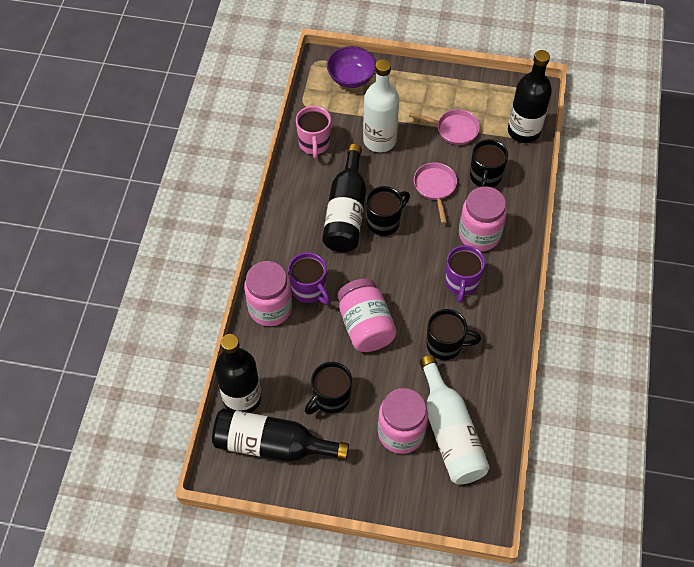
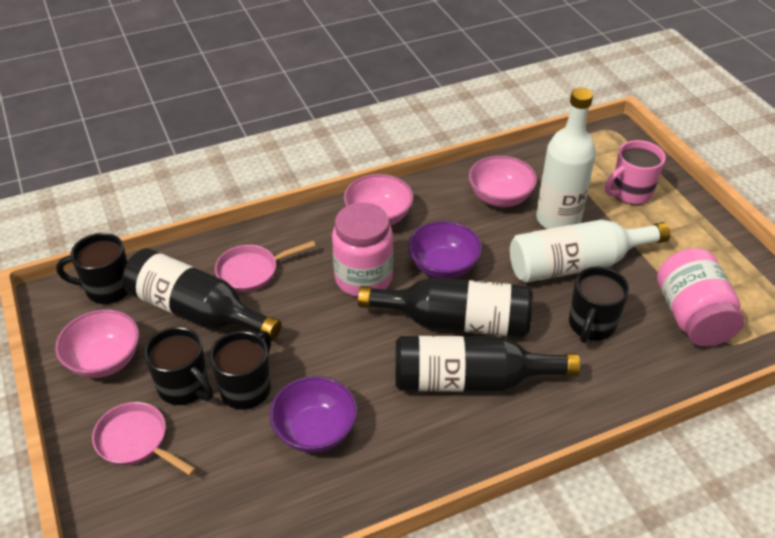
black bottle: [212,408,349,462] [215,334,261,413] [322,144,366,252] [508,50,552,143] = 4 -> [122,248,282,341] [358,277,533,337] [395,336,580,392] = 3
pink bowl: none = 0 -> [55,309,139,378] [344,174,414,226] [469,156,537,207] = 3
pink jar: [244,261,292,326] [338,278,397,352] [378,388,428,454] [459,186,507,251] = 4 -> [332,203,393,297] [657,248,744,347] = 2
purple bowl: [327,46,376,88] = 1 -> [269,376,357,453] [408,221,482,279] = 2
purple mug: [288,252,330,305] [445,245,485,303] = 2 -> none = 0

